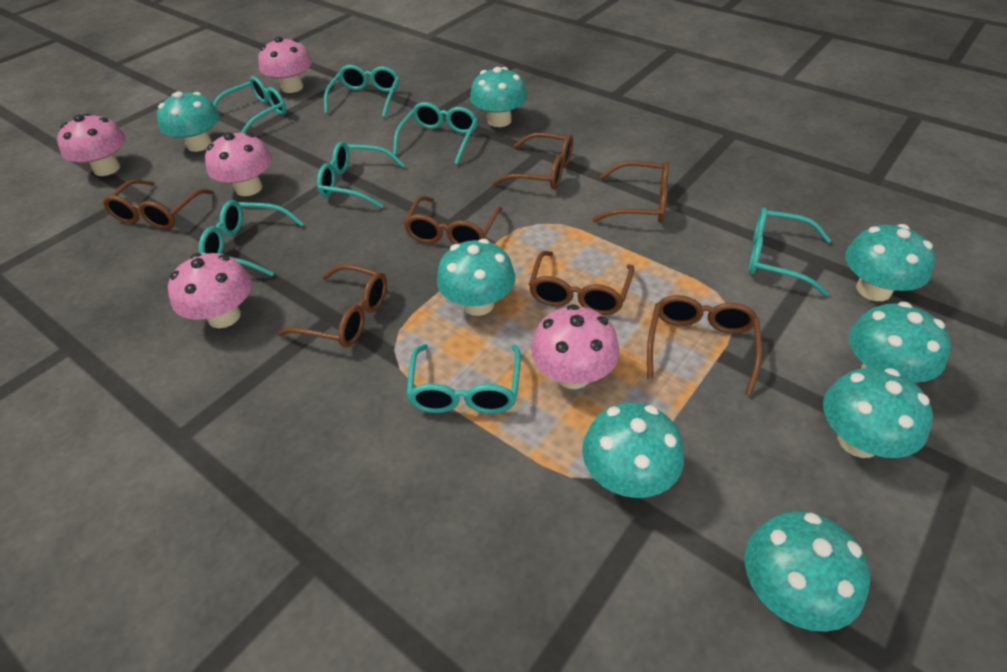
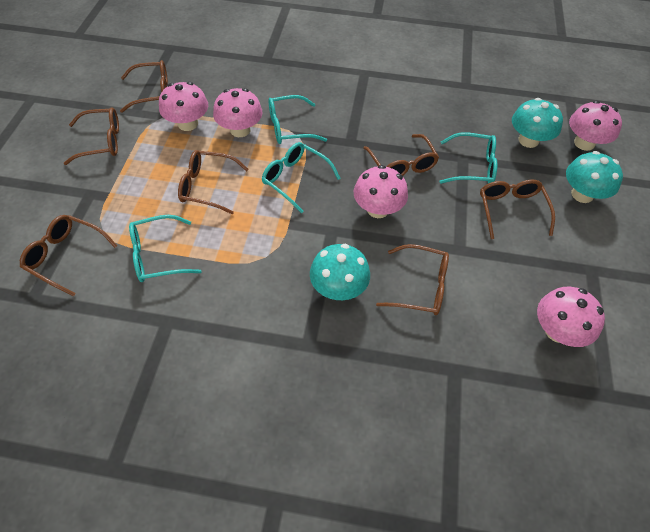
turquoise glasses: [199,200,304,276] [213,76,287,133] [317,141,405,208] [324,65,400,118] [393,102,478,165] [406,344,521,414] [748,208,831,296] = 7 -> [129,215,202,282] [262,142,341,214] [269,95,327,144] [439,132,497,184] = 4
turquoise mushroom: [157,91,219,152] [437,239,515,316] [470,67,527,127] [582,403,684,498] [744,512,870,632] [823,368,933,458] [845,224,935,301] [849,302,951,383] = 8 -> [310,244,370,300] [512,98,563,148] [566,151,623,203] = 3

